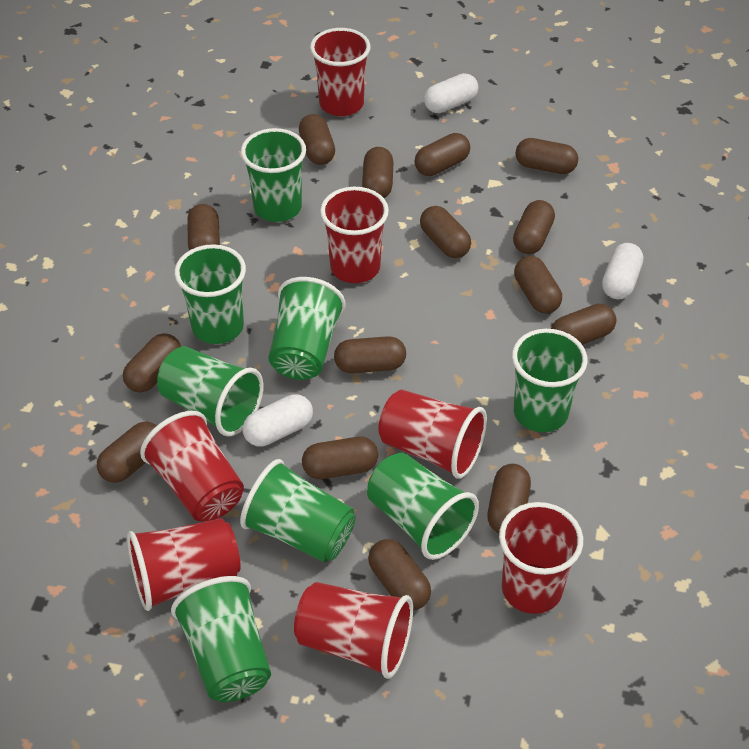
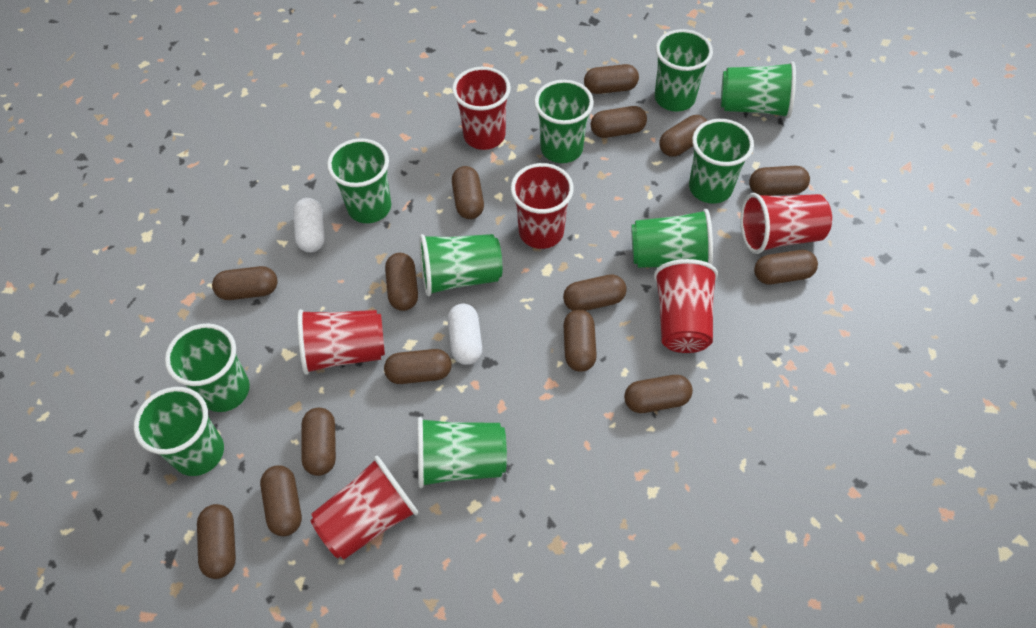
green cup: [157,346,264,437] [171,576,271,702] [174,244,246,344] [240,459,356,563] [241,128,306,222] [268,277,346,380] [367,453,479,560] [512,329,588,432] = 8 -> [134,387,224,476] [165,323,250,412] [327,138,391,223] [418,417,507,488] [419,234,503,296] [534,80,594,163] [631,209,713,268] [655,29,713,112] [689,119,754,204] [721,61,796,119] = 10
red cup: [127,518,241,611] [140,411,244,521] [294,582,413,679] [310,28,371,116] [320,187,389,283] [378,389,487,479] [499,502,583,614] = 7 -> [297,309,385,375] [310,456,419,559] [452,67,511,150] [511,163,574,249] [654,259,718,353] [740,193,832,254] = 6
white capsule: [243,394,313,447] [424,73,478,113] [602,243,643,299] = 3 -> [293,198,325,253] [448,304,482,365] = 2

